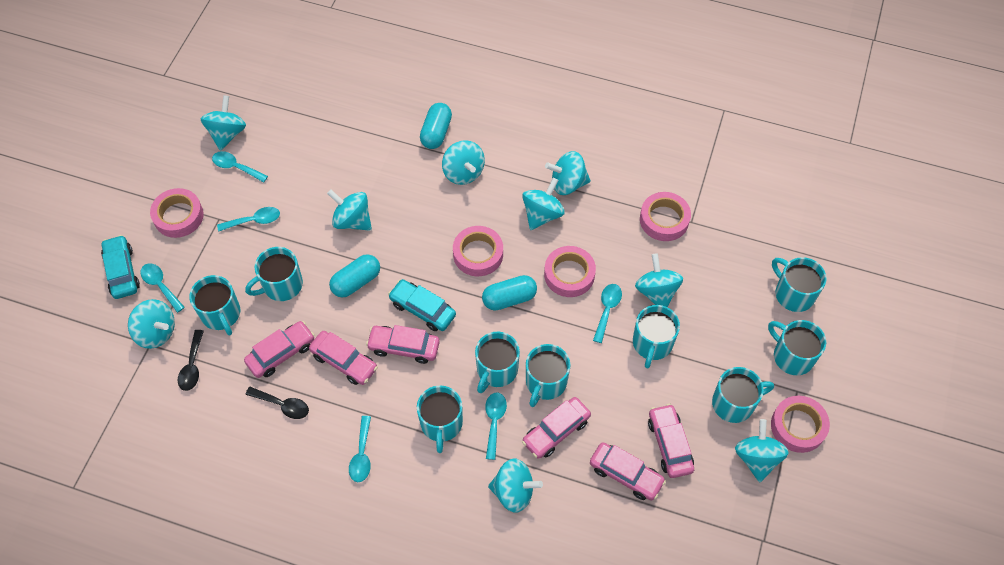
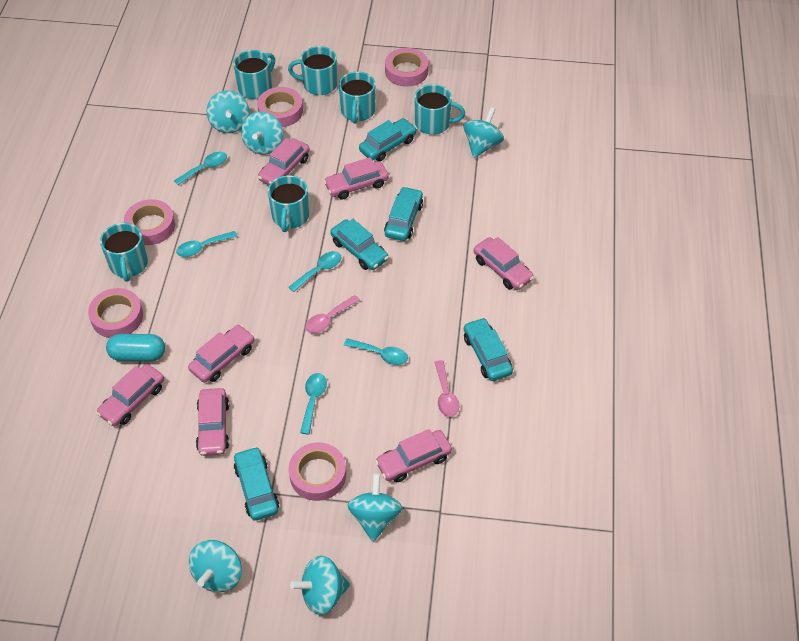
black spoon: [178,330,204,391] [245,387,309,419] = 2 -> none = 0
pink car: [244,321,315,378] [309,331,378,385] [366,325,440,364] [522,397,591,459] [590,442,666,500] [648,404,694,478] = 6 -> [96,364,164,426] [188,324,255,383] [196,388,230,456] [258,138,310,185] [323,157,389,200] [375,429,452,482] [474,237,534,290] = 7
pink spoon: none = 0 -> [305,295,360,333] [434,360,459,417] = 2
turquoise capsule: [329,254,380,298] [420,103,452,149] [482,275,537,310] = 3 -> [106,334,165,361] = 1
turquoise car: [101,235,140,299] [388,279,456,331] = 2 -> [234,446,279,521] [330,219,389,270] [359,118,417,161] [384,186,423,241] [464,317,513,381] = 5
turquoise mug: [189,275,240,335] [245,247,303,301] [417,385,463,453] [475,332,520,393] [526,344,571,407] [633,305,680,369] [712,367,774,423] [768,320,826,375] [772,257,827,312] = 9 -> [100,223,148,282] [233,50,275,99] [268,175,309,232] [288,46,337,95] [339,72,376,124] [414,84,465,135] = 6
turquoise spinning top: [128,299,175,349] [201,95,246,151] [327,189,372,231] [442,140,485,185] [488,458,543,513] [522,178,565,230] [545,151,591,195] [635,253,683,307] [735,419,789,482] = 9 -> [189,540,242,592] [207,91,249,133] [241,111,283,155] [290,556,350,615] [348,473,402,542] [463,107,504,158] = 6
turquoise spoon: [140,263,185,313] [212,151,268,182] [217,207,280,231] [349,416,371,482] [485,392,507,460] [593,284,622,343] = 6 -> [174,152,227,185] [176,231,237,257] [289,251,341,292] [300,373,327,435] [344,338,408,365] = 5

